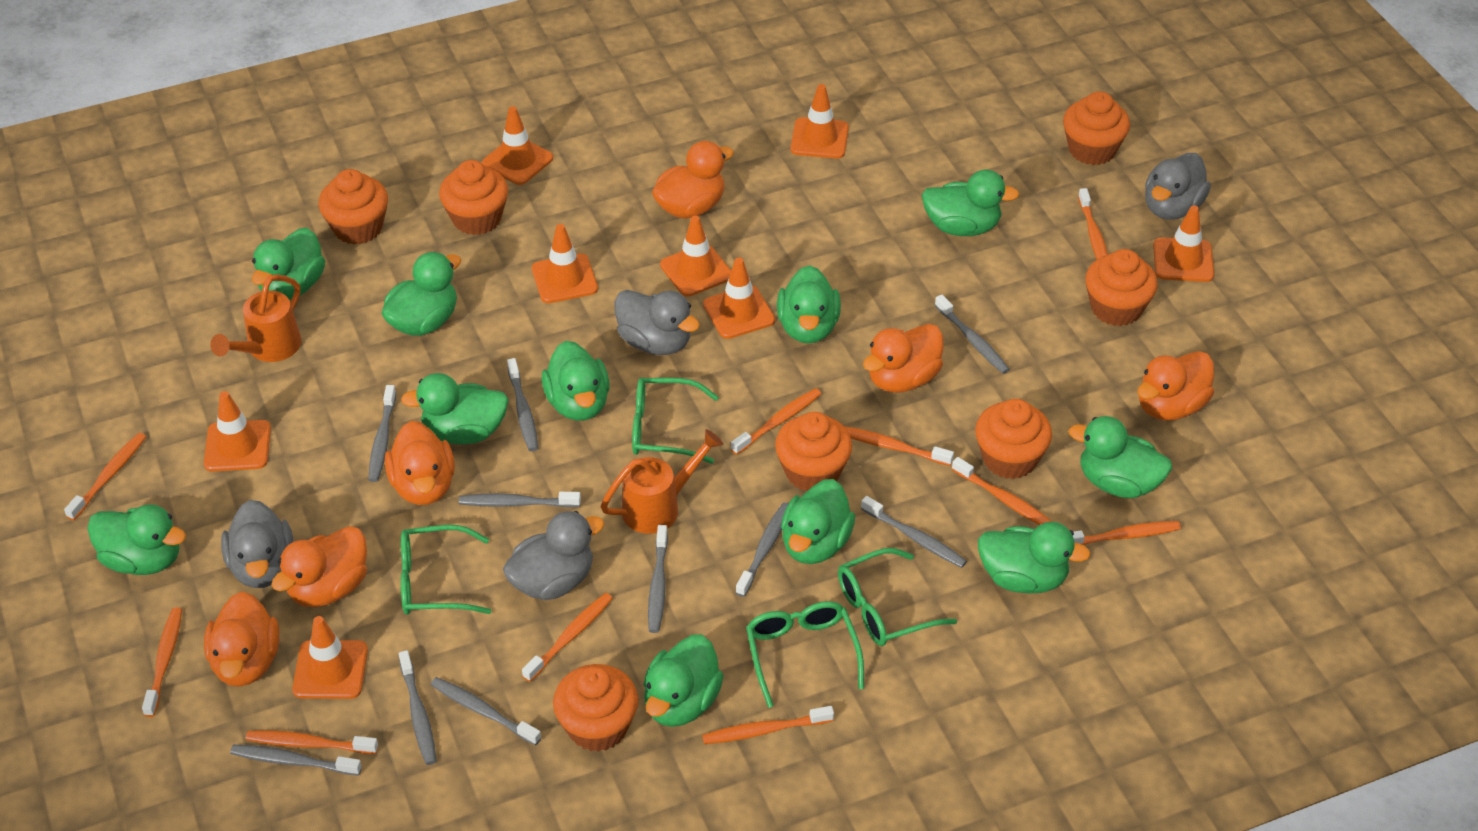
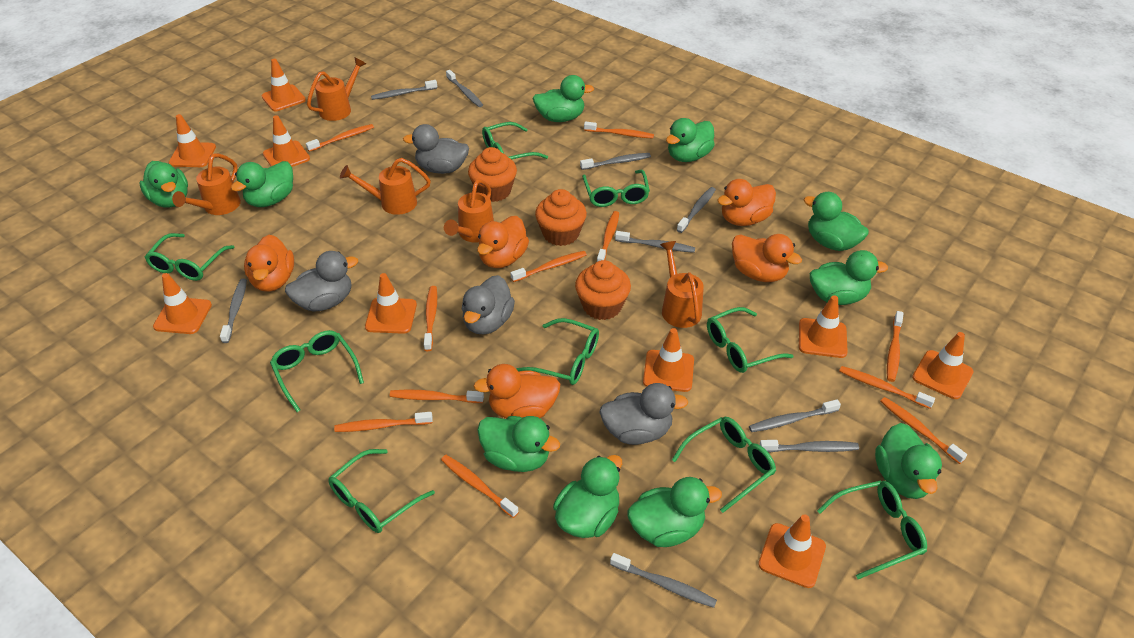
green duck: [87,504,186,575] [252,228,325,300] [382,252,461,336] [401,373,509,444] [541,341,610,421] [643,634,724,727] [777,265,841,344] [781,479,855,564] [922,170,1020,236] [978,522,1091,594] [1069,416,1172,498] = 11 -> [139,161,188,208] [231,161,293,207] [477,416,560,472] [533,75,594,122] [553,455,622,538] [628,477,722,547] [666,118,715,162] [804,192,869,251] [810,250,888,305] [875,423,942,499] = 10
green glasses: [401,525,492,615] [632,378,719,464] [746,601,864,708] [838,548,957,646] = 4 -> [145,233,234,281] [270,330,364,412] [328,449,435,533] [482,122,548,159] [517,318,599,385] [582,170,650,207] [672,417,776,513] [707,307,794,373] [817,480,927,579] = 9
grey toothbrush: [230,745,362,776] [368,385,396,482] [399,650,437,765] [431,677,541,745] [459,492,581,507] [507,358,538,451] [648,525,668,633] [736,503,789,597] [861,496,967,568] [935,295,1010,374] = 10 -> [220,279,247,343] [371,80,437,100] [446,70,483,107] [580,153,651,170] [610,553,717,608] [615,231,695,253] [677,187,716,233] [749,399,841,432] [759,440,859,453] = 9
orange cupcake: [319,169,388,244] [439,160,508,235] [553,664,638,752] [775,412,852,492] [975,399,1052,479] [1063,91,1130,165] [1085,249,1158,326] = 7 -> [468,147,517,202] [535,189,587,246] [575,260,631,320] = 3
orange duck: [204,592,279,687] [271,526,367,607] [385,421,455,505] [652,141,734,219] [863,324,944,393] [1137,351,1214,421] = 6 -> [244,235,294,292] [473,364,560,419] [477,216,529,268] [717,179,776,226] [732,234,802,282] = 5
orange toothbrush: [64,433,146,520] [142,608,182,717] [246,730,378,754] [522,593,613,682] [702,706,834,744] [731,388,821,455] [844,426,954,466] [952,457,1052,525] [1073,521,1181,545] [1078,188,1108,259] = 10 -> [306,124,374,152] [334,412,433,432] [389,390,484,403] [424,286,437,351] [441,455,519,518] [511,251,587,282] [584,121,654,138] [597,211,619,262] [839,366,935,409] [880,397,967,464] [887,311,903,382] = 11
orange traffic cone: [204,391,271,471] [292,616,368,699] [482,106,553,185] [532,224,598,303] [660,215,731,296] [703,257,775,339] [791,84,849,159] [1153,205,1214,282] = 8 -> [153,273,212,334] [169,114,216,167] [262,59,306,111] [263,115,310,167] [365,273,417,334] [643,328,694,392] [758,514,826,588] [799,295,848,358] [912,332,974,399] = 9
orange watering can: [210,274,301,362] [601,429,723,534] = 2 -> [172,153,241,215] [307,57,366,121] [340,158,431,215] [444,179,494,243] [660,241,704,328] = 5

